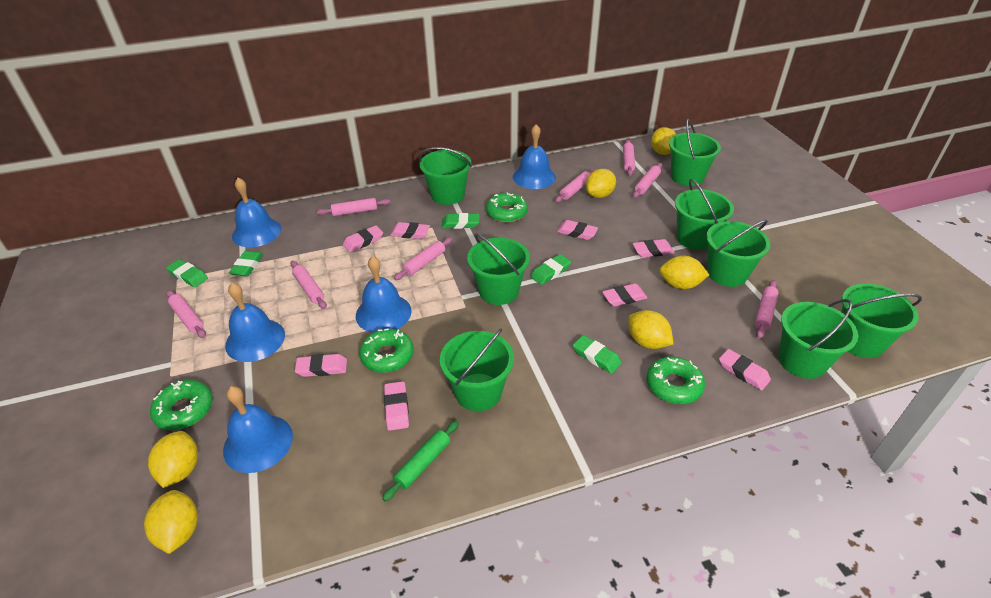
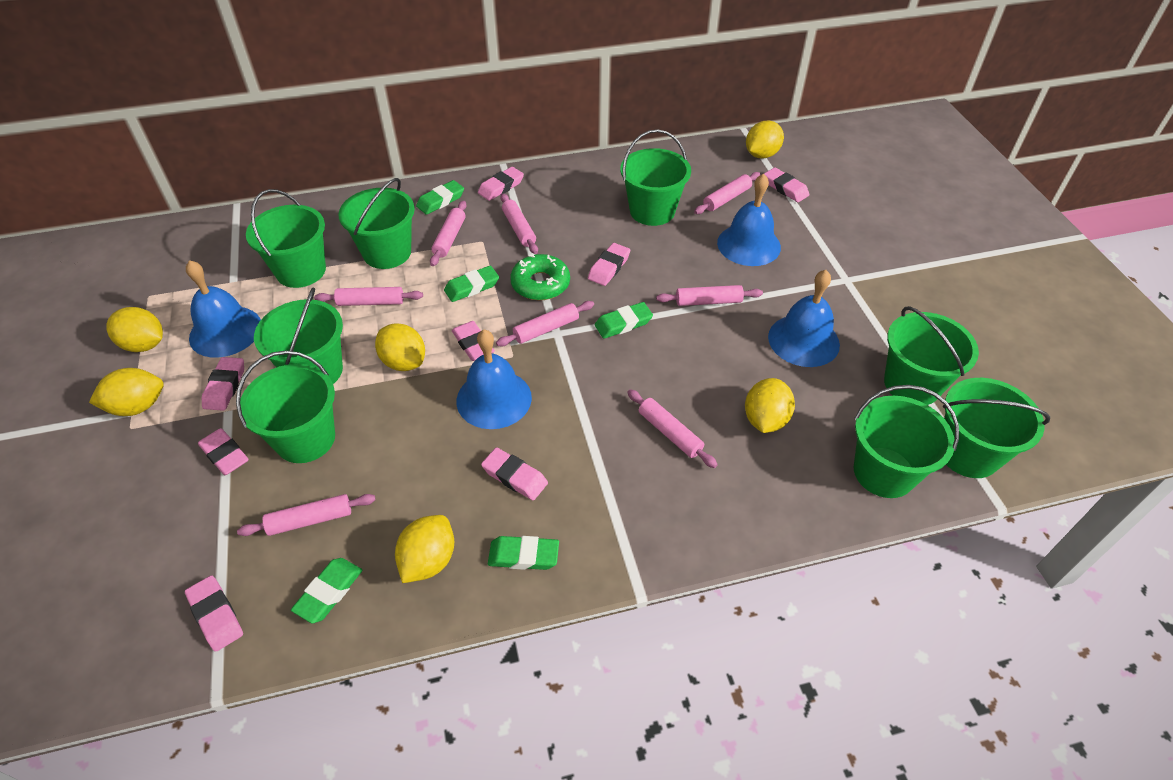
blue bell: [223,386,293,473] [225,283,285,362] [232,178,281,247] [356,256,411,333] [513,124,556,189] = 5 -> [186,260,261,358] [457,329,532,429] [717,173,781,266] [768,270,840,367] = 4
green donut: [150,380,213,430] [359,328,414,373] [486,192,528,223] [647,357,705,404] = 4 -> [510,254,570,300] = 1
green rolling pin: [382,420,459,501] = 1 -> none = 0

